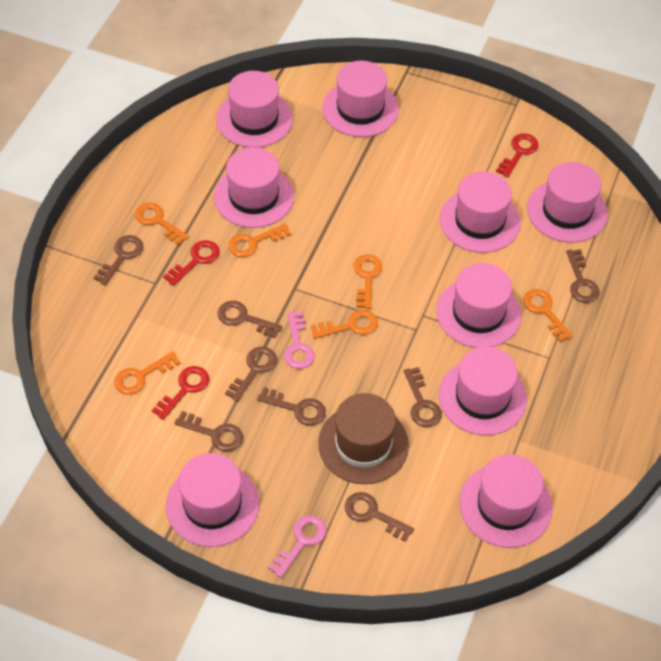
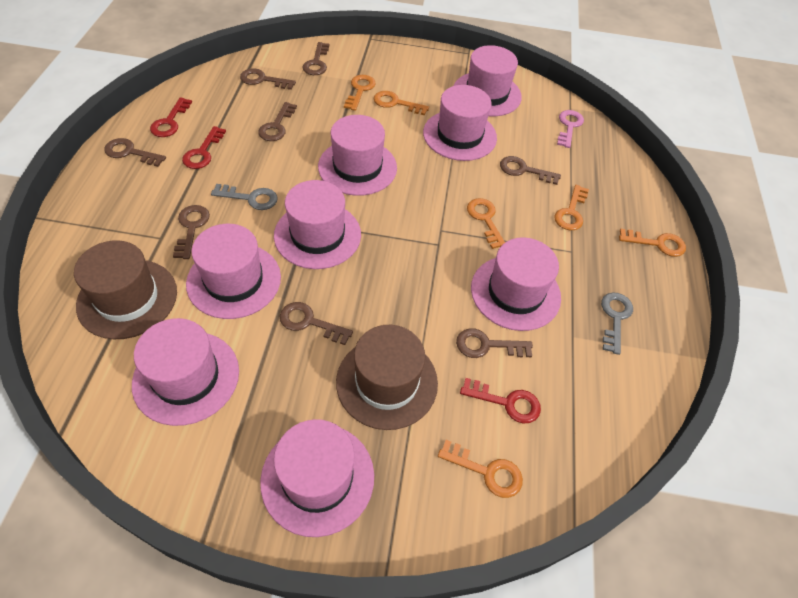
brown hat: [318,393,409,484] = 1 -> [74,240,177,339] [336,325,438,430] = 2
grey key: none = 0 -> [211,184,278,210] [601,292,633,355] = 2
pink hat: [166,453,259,547] [214,147,294,228] [216,71,293,148] [322,61,399,137] [436,263,521,348] [439,347,527,436] [440,171,520,253] [459,454,553,548] [527,162,608,243] = 9 -> [132,318,239,426] [186,224,281,319] [260,419,374,537] [274,180,361,269] [318,115,397,196] [423,85,497,161] [454,45,522,116] [471,238,561,331] = 8
pink key: [268,515,326,578] [284,311,315,369] = 2 -> [557,110,584,148] = 1

